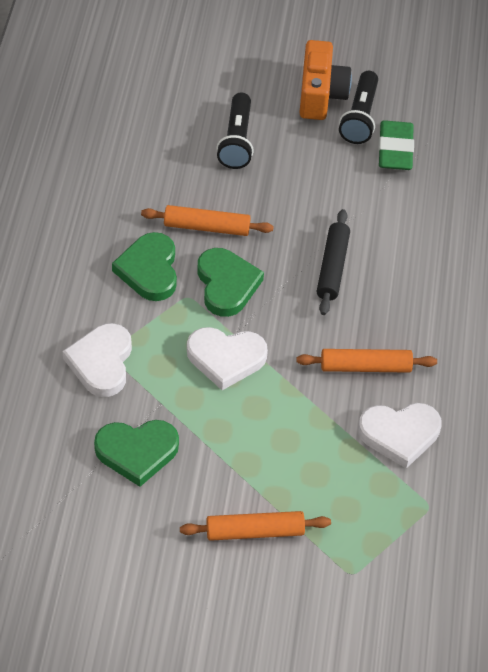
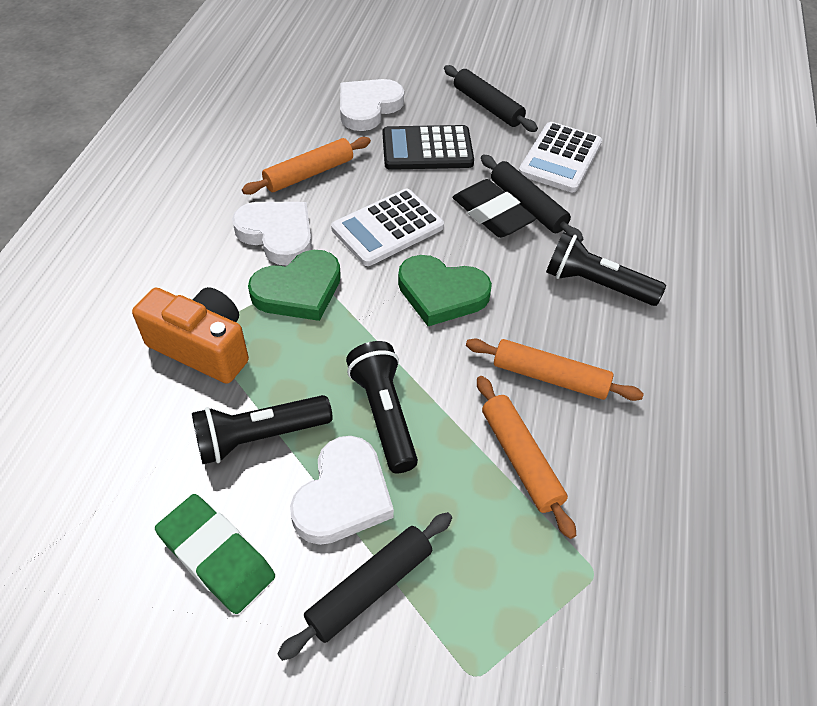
black calculator: none = 0 -> [383,125,474,170] = 1
black eraser: none = 0 -> [453,179,536,238] = 1
black flashlight: [216,93,254,169] [339,71,378,144] = 2 -> [192,395,333,464] [346,341,418,473] [546,232,666,306] = 3
black rolling pin: [317,209,350,315] = 1 -> [277,512,452,661] [444,65,538,132] [481,155,583,242] = 3
green heart: [94,420,179,487] [112,232,177,301] [197,248,264,317] = 3 -> [248,250,341,321] [398,255,492,326] = 2
white calculator: none = 0 -> [331,189,444,266] [519,122,602,192] = 2

